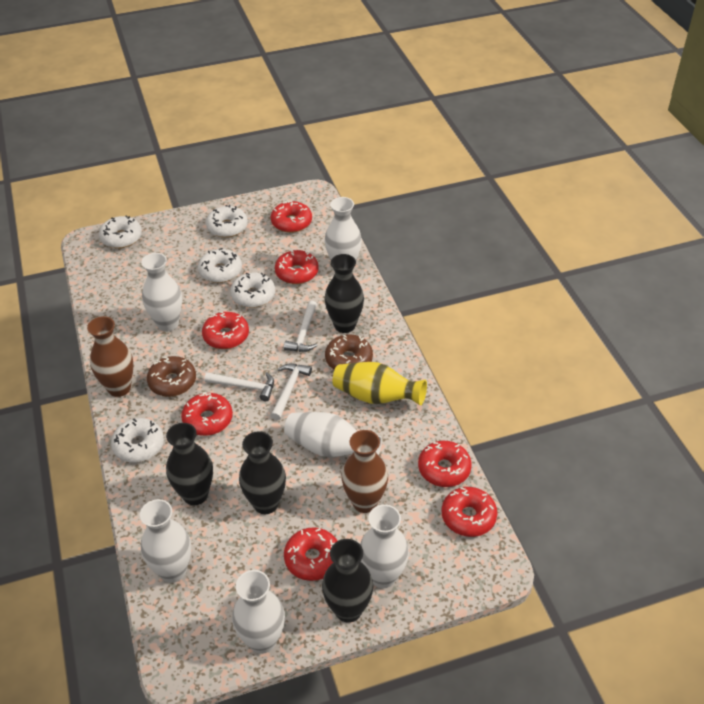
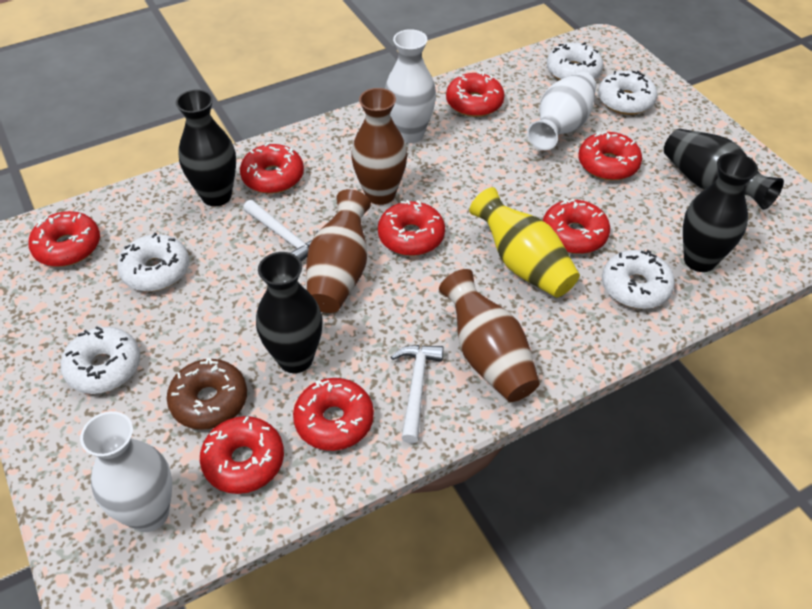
brown donut: [147,356,196,397] [325,334,373,370] = 2 -> [167,358,247,430] = 1
brown vase: [87,316,134,397] [341,430,388,513] = 2 -> [306,189,371,313] [351,88,407,205] [439,269,540,402] = 3
red donut: [181,392,233,436] [202,311,249,349] [271,200,312,233] [275,250,319,284] [284,528,337,581] [418,441,472,487] [442,487,497,537] = 7 -> [28,211,100,267] [200,416,284,494] [240,143,304,194] [293,378,374,451] [378,200,445,256] [446,71,504,117] [543,199,610,254] [578,131,642,180] = 8
white hammer: [204,372,274,401] [271,364,312,420] [284,301,317,352] = 3 -> [243,200,319,262] [391,345,443,443] = 2
white vase: [140,499,191,583] [141,253,182,331] [232,570,285,654] [284,412,382,457] [325,197,362,260] [360,505,409,588] = 6 -> [80,411,172,532] [385,29,436,143] [527,72,596,150] = 3

